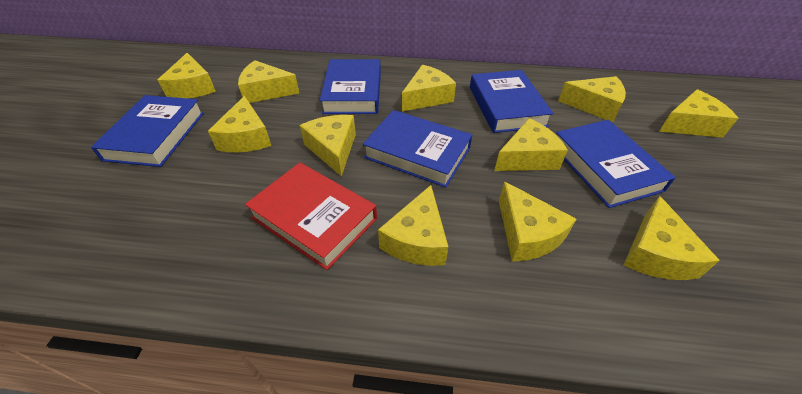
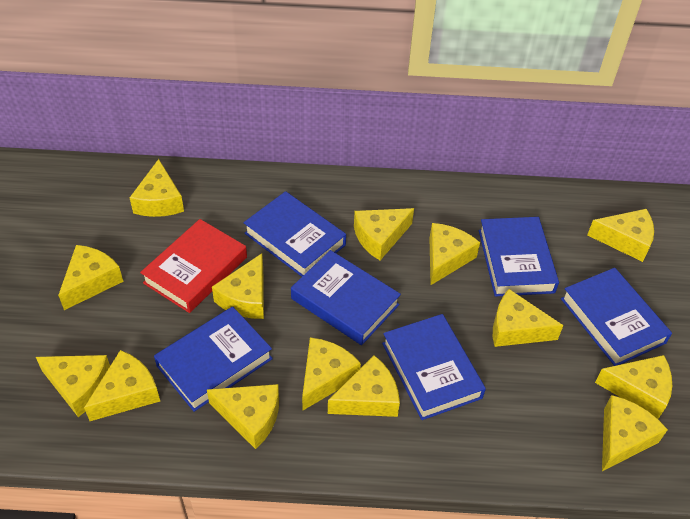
blue book: [91,95,204,167] [320,59,381,114] [362,110,472,188] [470,70,553,133] [556,120,676,208] = 5 -> [154,307,273,412] [244,191,346,277] [291,250,401,345] [382,314,486,420] [479,217,559,297] [561,268,672,366] = 6
yellow cheese: [158,53,216,98] [208,96,271,152] [238,60,299,103] [300,115,356,177] [378,185,448,266] [402,65,456,111] [494,118,568,171] [499,182,576,261] [558,76,626,122] [624,196,720,280] [659,89,738,138] = 11 -> [36,355,110,417] [58,245,124,310] [84,350,160,421] [130,159,184,217] [207,384,279,449] [212,253,264,319] [302,338,361,410] [328,355,400,417] [354,208,414,260] [429,223,480,285] [493,289,563,347] [587,209,654,262] [595,355,672,419] [602,395,668,471] = 14

